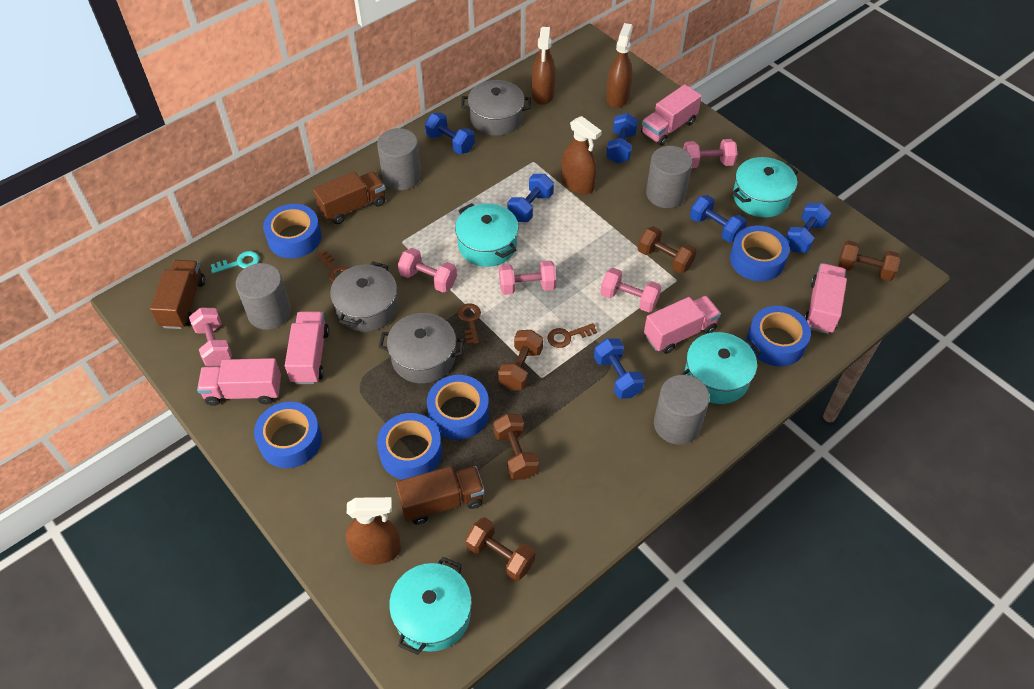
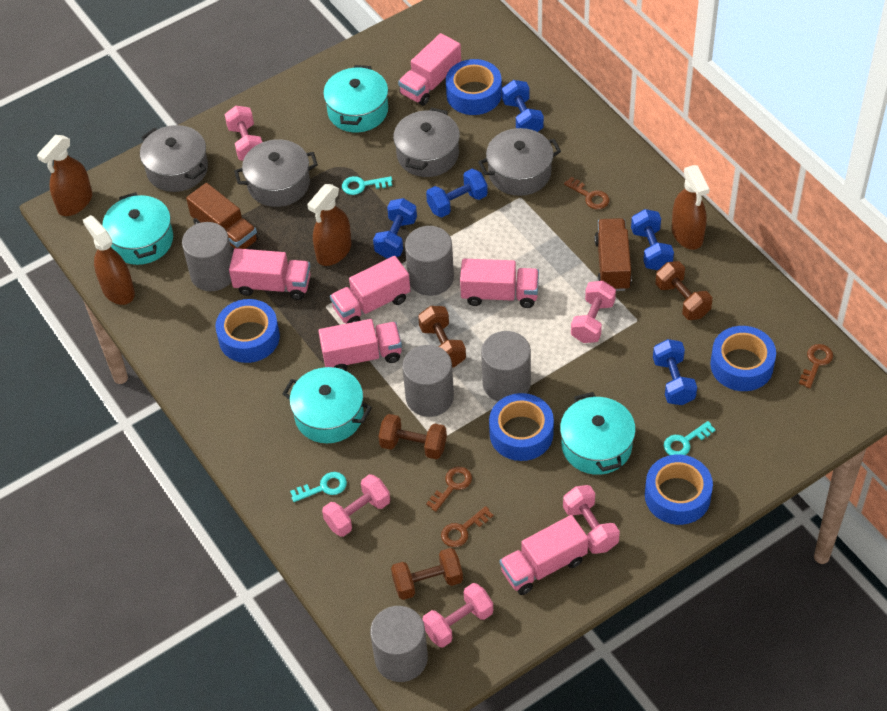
blue dumbbell: [425,112,475,154] [508,174,554,222] [594,338,645,399] [606,113,638,163] [690,195,747,242] [786,203,831,253] = 6 -> [373,198,417,258] [426,169,488,218] [502,80,544,132] [631,209,674,270] [653,339,697,405] = 5
blue tape: [254,402,322,468] [263,204,322,258] [377,413,442,480] [427,375,489,440] [730,225,790,281] [747,306,811,366] = 6 -> [215,299,280,363] [446,59,502,115] [489,393,554,461] [645,455,713,525] [710,326,776,391] = 5
brown dumbbell: [465,517,535,581] [493,414,539,480] [498,330,543,390] [638,226,696,274] [838,240,901,281] = 5 -> [378,414,447,459] [391,548,463,600] [418,306,466,368] [655,261,712,320] = 4
brown key: [316,250,348,283] [457,303,481,345] [547,323,597,348] = 3 -> [426,467,472,512] [441,506,493,547] [564,177,609,209] [799,344,833,388] = 4
brown truck: [150,260,205,329] [313,171,385,224] [396,466,485,524] = 3 -> [186,183,258,255] [594,218,632,291] = 2
grey cylinder: [236,263,291,330] [377,128,421,190] [646,146,693,208] [654,375,710,445] = 4 -> [182,222,232,291] [370,606,428,682] [402,345,454,417] [405,226,454,296] [481,331,531,401] = 5
grey pot: [330,261,398,332] [379,313,465,383] [461,80,531,136] = 3 -> [140,125,208,192] [234,139,318,207] [393,108,460,177] [478,128,561,196] = 4
pink truck: [197,358,281,406] [285,312,329,384] [641,84,702,146] [644,296,721,354] [804,263,847,334] = 5 -> [229,248,311,300] [318,319,402,371] [330,256,410,324] [398,33,461,106] [460,259,539,308] [500,515,588,595] = 6
turquoise key: [211,251,259,274] = 1 -> [290,472,347,502] [342,176,392,195] [664,421,715,455] = 3

